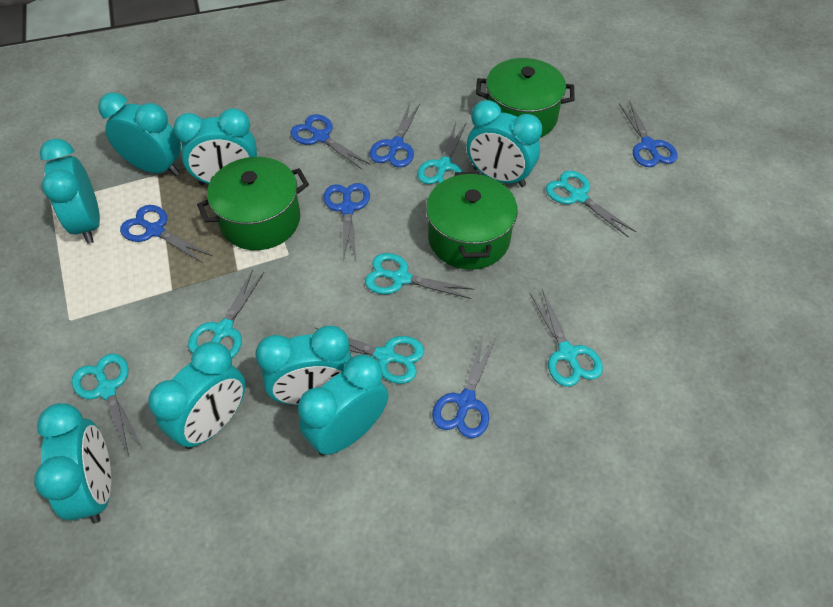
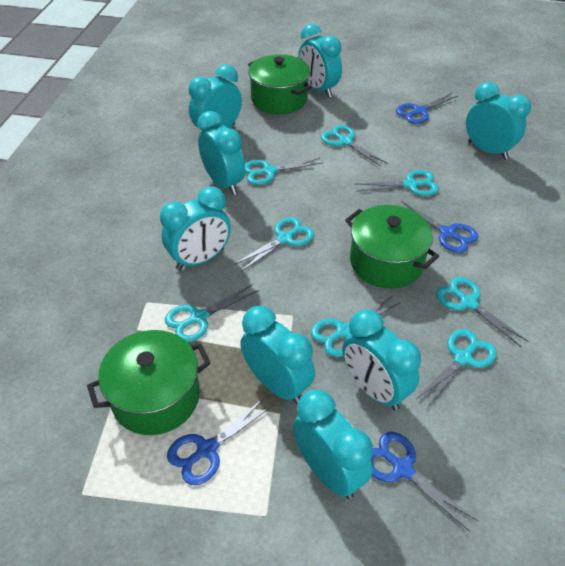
blue scissors: [120,205,212,264] [290,114,370,169] [323,183,370,262] [369,103,420,167] [432,335,496,438] [619,101,678,167] = 6 -> [167,398,272,485] [371,432,478,532] [396,93,459,124] [401,201,479,253] = 4
turquoise scissors: [72,354,143,456] [188,270,264,358] [316,328,424,384] [365,253,474,299] [417,122,467,184] [530,289,603,387] [546,171,636,238] = 7 -> [165,284,260,342] [234,217,314,272] [245,158,323,185] [311,296,401,357] [321,125,388,166] [354,170,439,196] [416,329,497,408] [436,277,529,347] = 8

